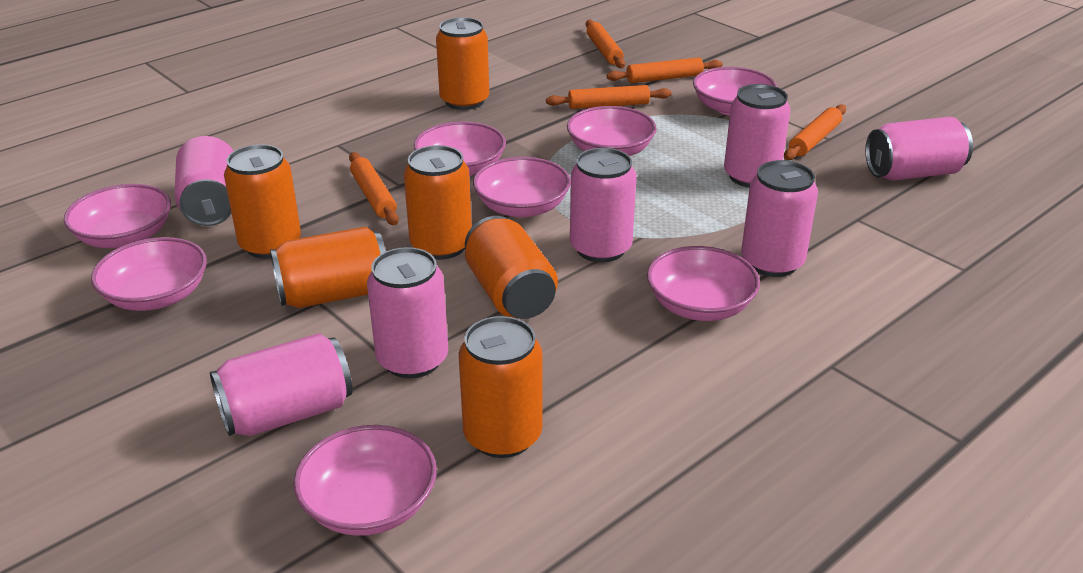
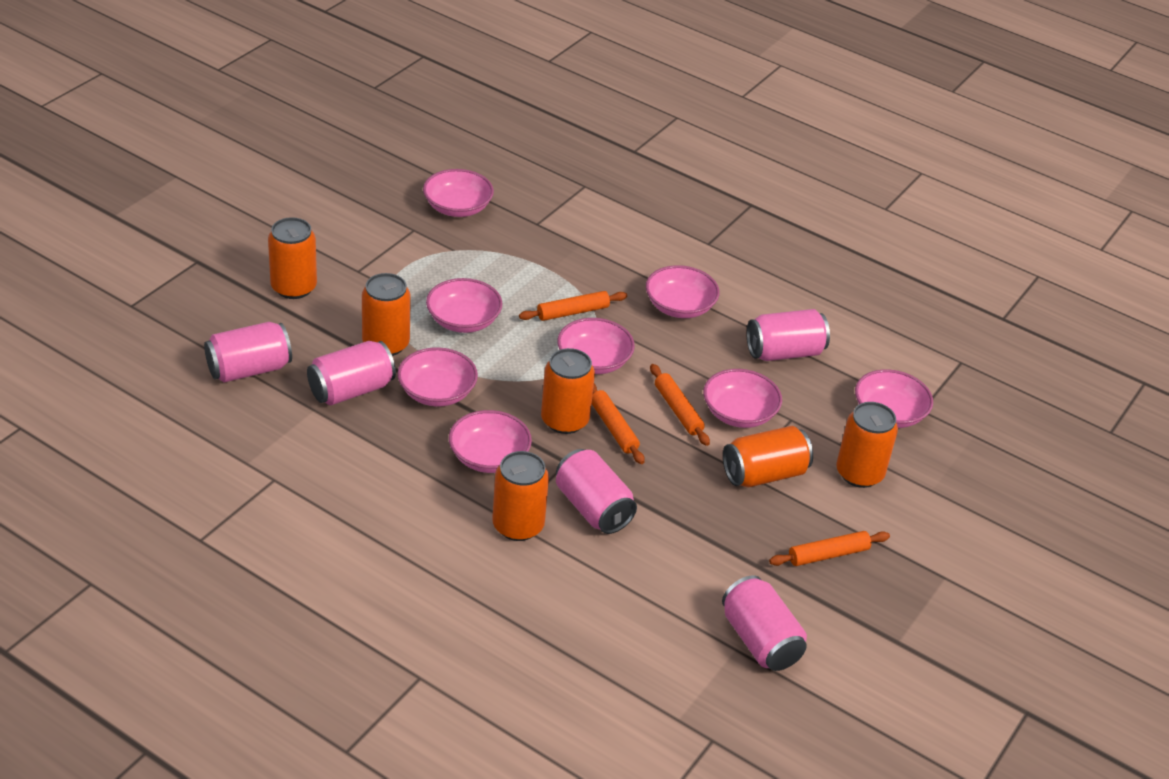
orange rolling pin: [349,152,399,225] [546,85,672,109] [586,19,625,68] [607,57,723,83] [784,104,846,160] = 5 -> [519,291,627,321] [592,383,645,464] [650,364,710,446] [769,531,890,566] = 4
pink can: [174,136,233,226] [210,333,353,436] [367,247,448,378] [570,148,637,262] [724,84,791,188] [741,160,818,277] [865,117,973,181] = 7 -> [204,322,292,382] [307,341,396,405] [556,449,637,534] [722,575,807,671] [747,309,830,361] = 5

